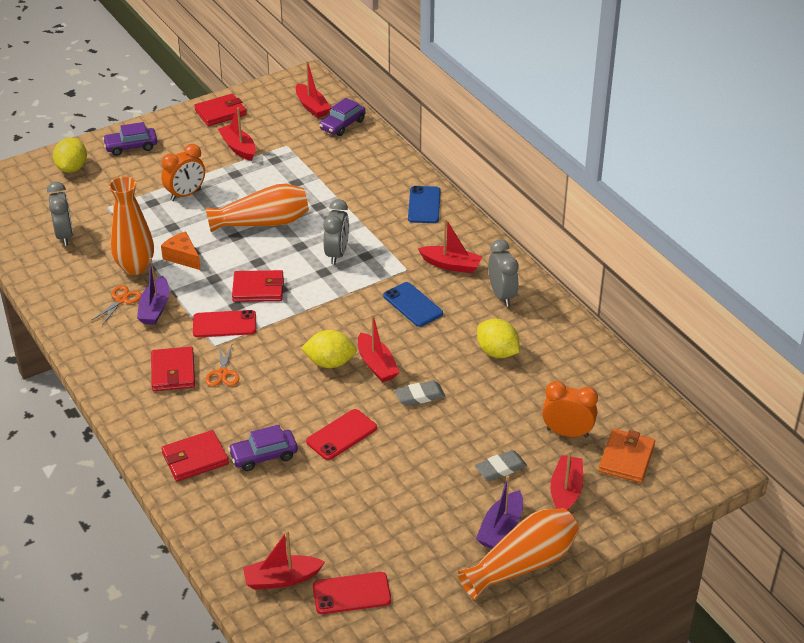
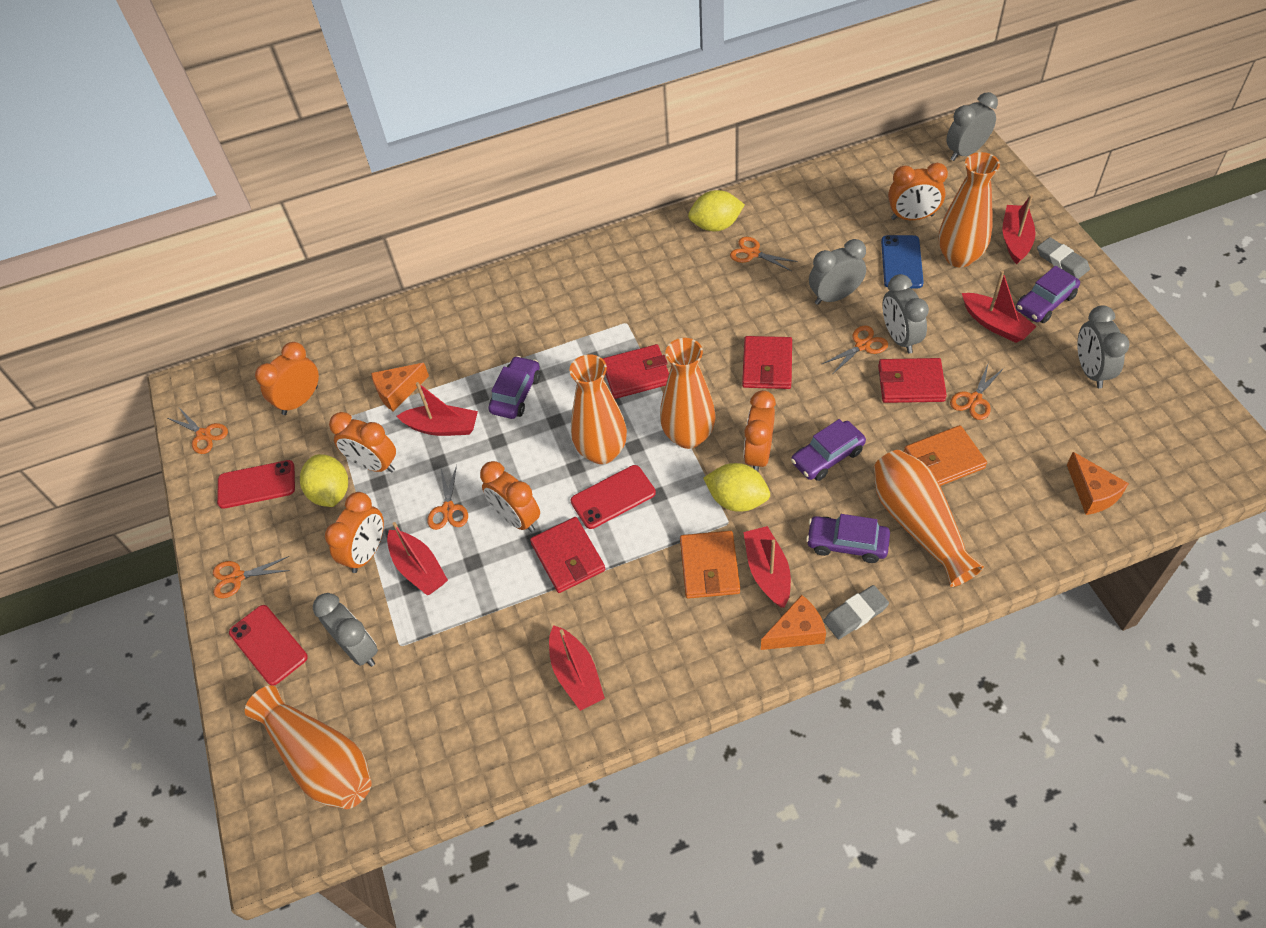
blue phone: [383,282,443,327] [408,186,441,223] = 2 -> [881,235,924,288] = 1
grey clock: [47,182,73,246] [323,199,349,265] [488,240,519,307] = 3 -> [313,593,378,667] [809,239,866,305] [882,274,929,354] [946,92,998,161] [1077,305,1129,389] = 5
orange cheese: [161,232,201,270] = 1 -> [371,363,429,412] [761,595,826,650] [1067,452,1129,515] = 3
orange clock: [161,144,205,201] [542,381,598,438] = 2 -> [255,342,319,415] [325,492,384,573] [329,412,396,473] [480,461,540,532] [744,390,776,472] [888,163,948,220] = 6
orange scissors: [91,285,142,325] [205,343,239,386] = 2 -> [168,408,228,454] [213,556,290,598] [427,465,468,530] [730,237,798,271] [822,326,888,374] [950,362,1004,420] = 6
orange vase: [109,176,154,275] [206,184,309,232] [458,508,579,599] = 3 -> [245,685,372,809] [569,354,627,464] [660,338,715,449] [874,450,984,587] [939,152,1000,267] = 5
orange wallet: [599,429,655,483] = 1 -> [680,531,740,599] [904,425,987,486] = 2
purple boat: [137,258,169,325] [476,476,523,549] = 2 -> none = 0
purple car: [103,122,157,156] [228,425,298,471] [319,98,366,136] = 3 -> [488,356,540,419] [791,419,866,481] [806,514,890,563] [1016,266,1080,323] = 4

